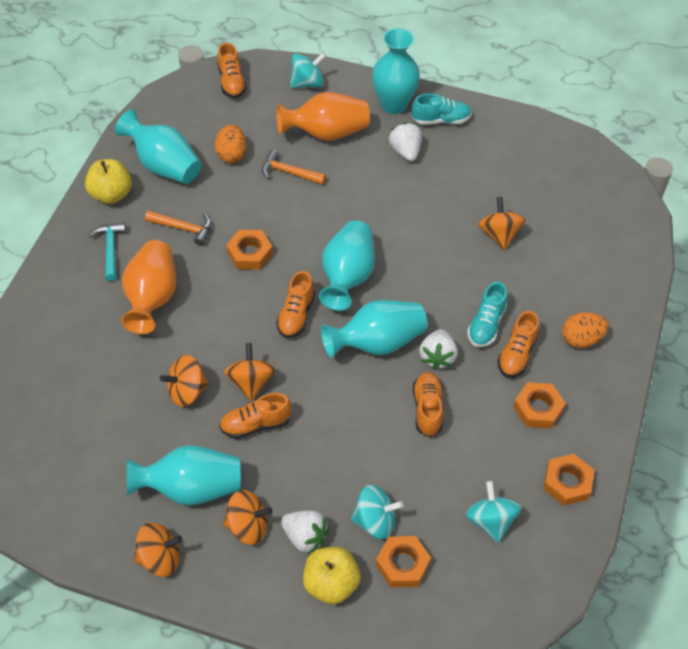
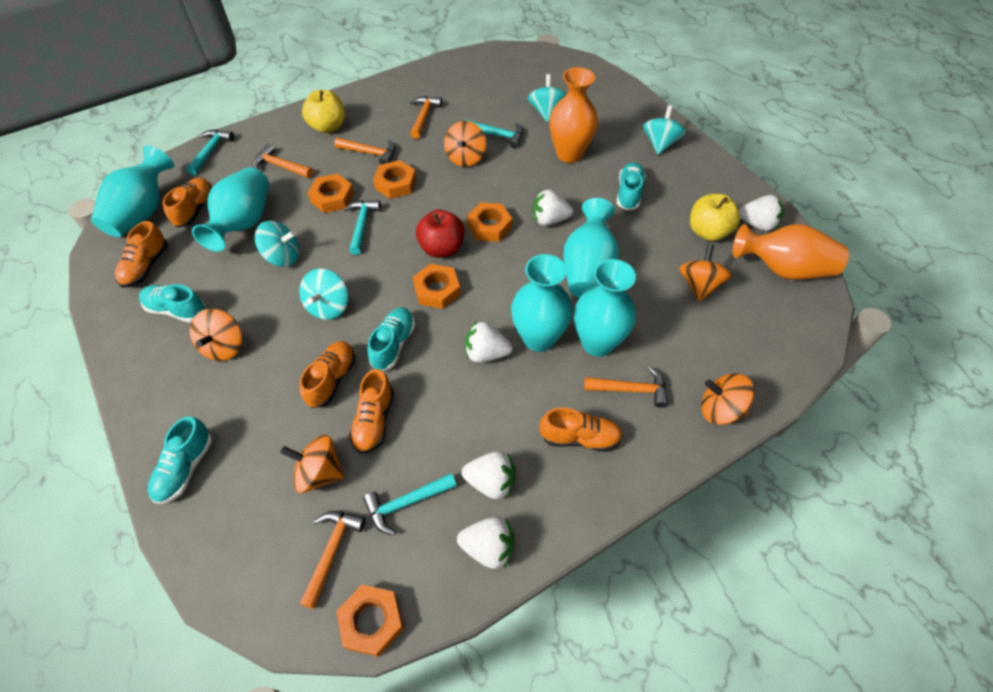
orange egg: [215,124,246,163] [562,312,609,348] = 2 -> none = 0
orange hammer: [145,210,212,246] [262,149,326,185] = 2 -> [253,144,313,178] [300,511,366,609] [334,138,395,165] [410,96,442,139] [584,367,668,408] = 5
orange nut: [226,230,273,270] [376,536,431,587] [513,382,566,429] [543,454,594,506] = 4 -> [308,174,354,213] [336,585,404,657] [373,160,416,199] [413,264,461,309] [467,203,512,242] = 5
red apple: none = 0 -> [416,210,465,258] = 1
turquoise hammer: [89,222,126,281] = 1 -> [186,130,234,175] [344,200,381,255] [363,473,457,535] [465,120,523,148] = 4
turquoise shoe: [411,93,472,125] [467,282,507,347] = 2 -> [139,284,206,323] [148,417,212,504] [367,307,415,370] [617,162,646,210] = 4
turquoise spinning top: [290,53,326,88] [351,485,403,539] [466,481,521,543] = 3 -> [255,221,300,267] [299,269,348,320] [528,74,567,123] [643,105,686,154] = 4
white strawberry: [281,510,329,554] [389,122,422,161] [419,329,458,370] = 3 -> [457,516,514,569] [462,451,515,499] [465,321,513,362] [532,190,573,226] [739,195,783,231] = 5

